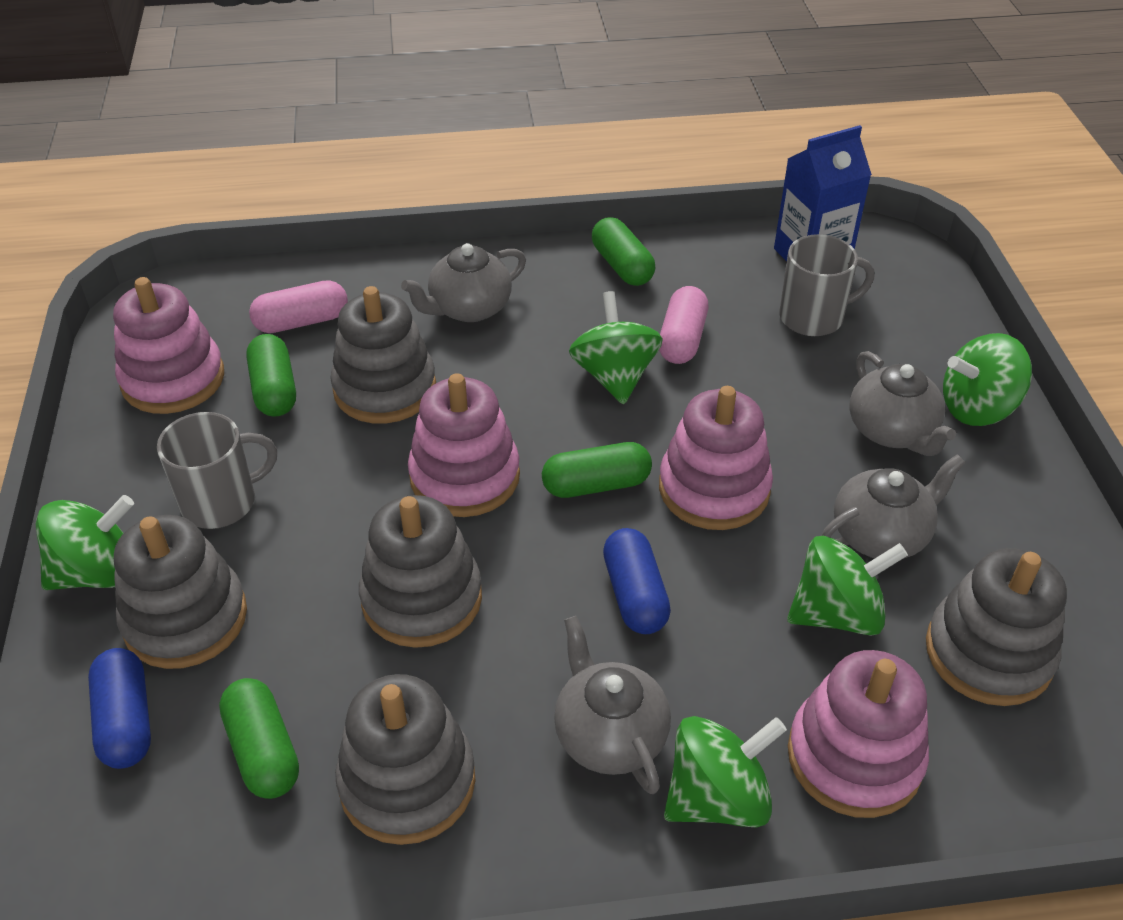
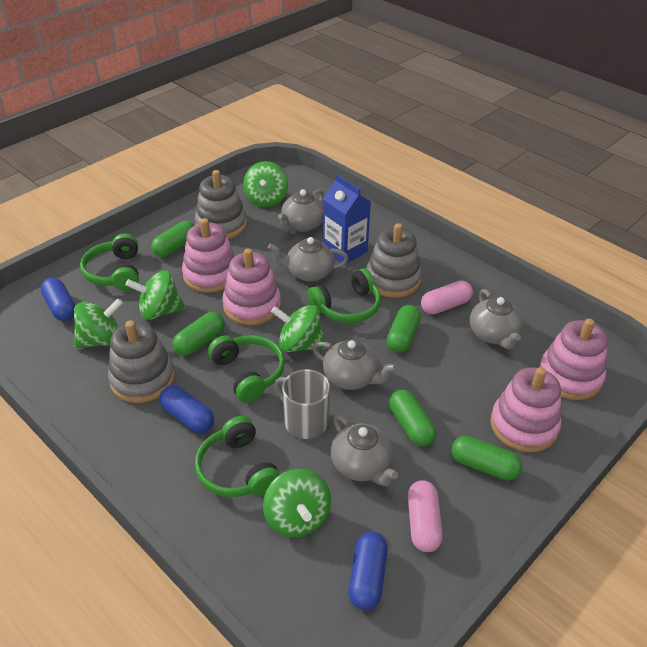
blue capsule: [88,648,151,769] [603,528,671,634] = 2 -> [41,278,76,321] [159,385,214,433] [348,532,388,610] = 3
green capsule: [219,678,299,799] [246,334,296,417] [542,442,652,498] [592,217,655,286] = 4 -> [151,221,195,257] [173,312,225,356] [387,305,421,353] [389,390,436,446] [451,436,522,480] = 5
green headphones: none = 0 -> [80,233,139,291] [195,416,281,497] [208,335,285,403] [307,268,381,323] = 4
grey mug: [157,412,277,529] [779,234,874,336] = 2 -> [275,369,330,439] = 1
grey stacking toy: [114,515,247,669] [330,286,436,424] [335,674,476,845] [359,495,482,648] [926,548,1067,706] = 5 -> [108,320,175,403] [195,170,247,239] [366,223,422,298] = 3
grey teapot: [401,243,526,322] [554,616,671,794] [821,454,965,559] [850,351,956,456] = 4 -> [268,237,348,282] [278,189,324,232] [312,339,397,390] [331,414,398,486] [470,289,523,349] = 5

